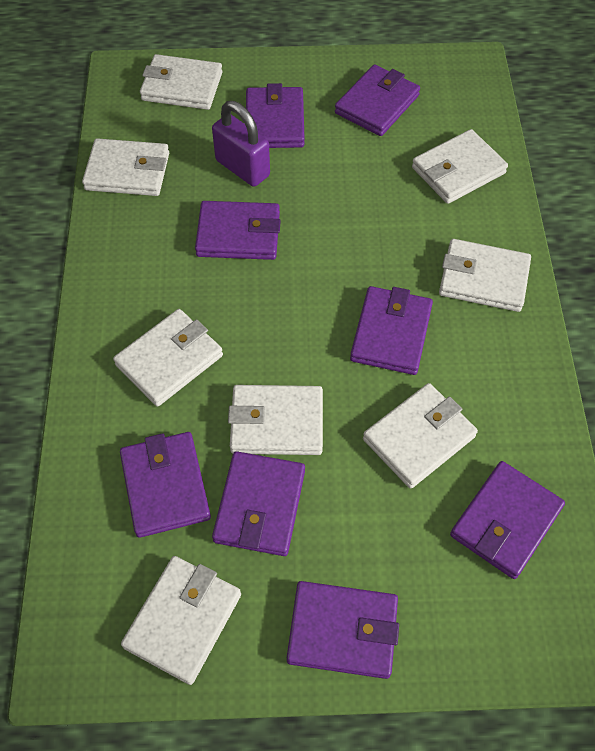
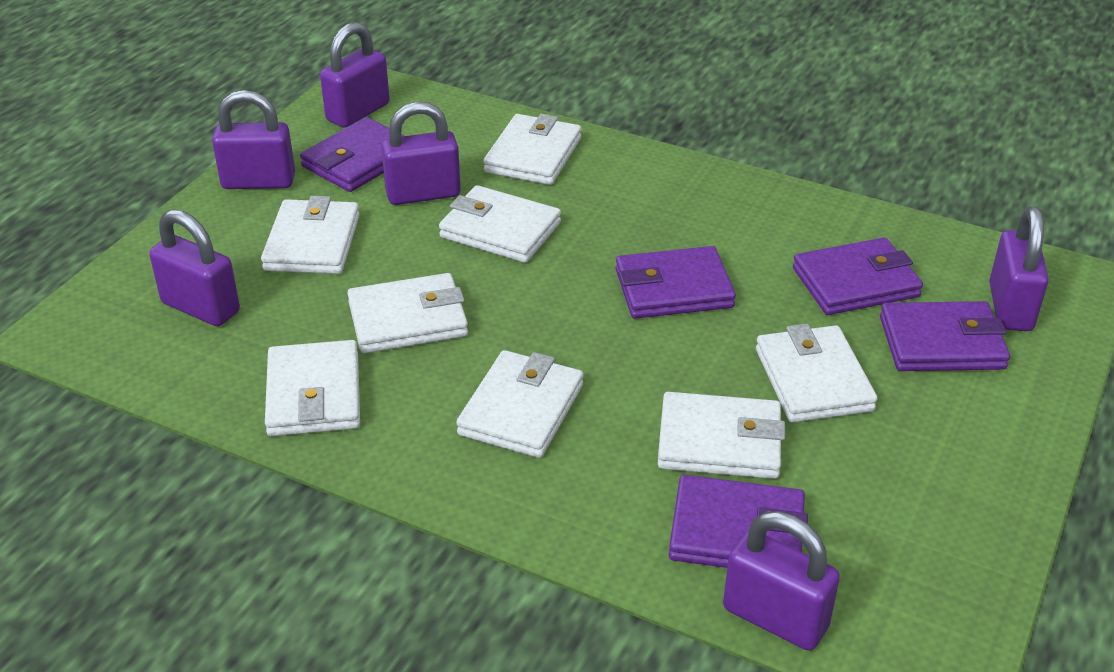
purple padlock: [212,101,270,186] = 1 -> [149,209,240,326] [212,90,295,189] [320,22,390,128] [381,102,461,205] [723,511,840,651] [989,206,1049,331] = 6
purple wallet: [120,432,211,538] [195,201,281,260] [212,451,305,556] [246,83,305,148] [287,581,399,679] [335,65,420,136] [350,286,433,375] [450,461,565,579] = 8 -> [300,117,405,192] [615,246,736,319] [669,475,808,568] [793,237,923,315] [880,301,1010,371] = 5

